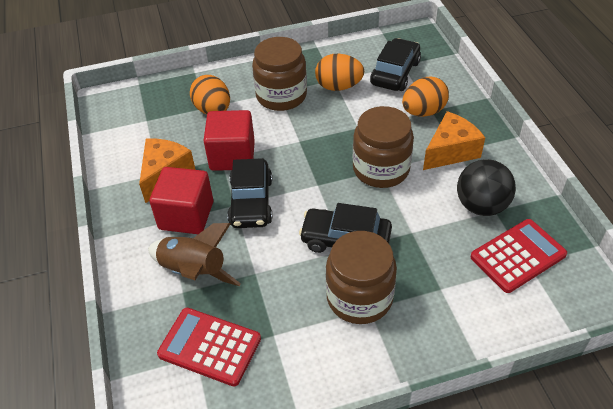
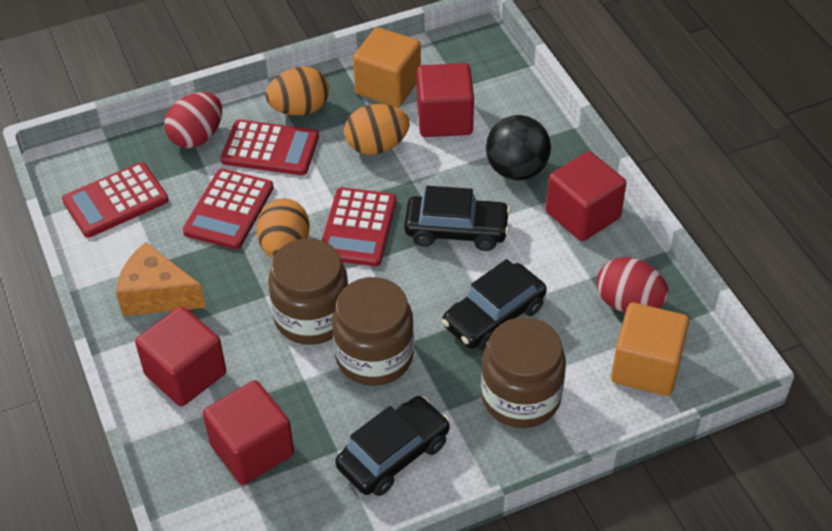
brown rocket: [148,223,241,286] = 1 -> none = 0
orange cheese: [139,139,195,203] [423,111,485,170] = 2 -> [116,242,206,316] = 1
orange cube: none = 0 -> [353,27,421,107] [611,303,689,396] = 2
red calculator: [157,308,261,386] [470,219,567,293] = 2 -> [62,162,169,238] [183,169,274,249] [221,120,319,175] [322,187,397,266] = 4
red cube: [149,167,213,234] [203,110,255,171] = 2 -> [135,306,226,407] [203,380,294,485] [417,63,474,137] [546,151,626,241] = 4
red egg: none = 0 -> [164,92,222,148] [597,257,669,313] = 2

